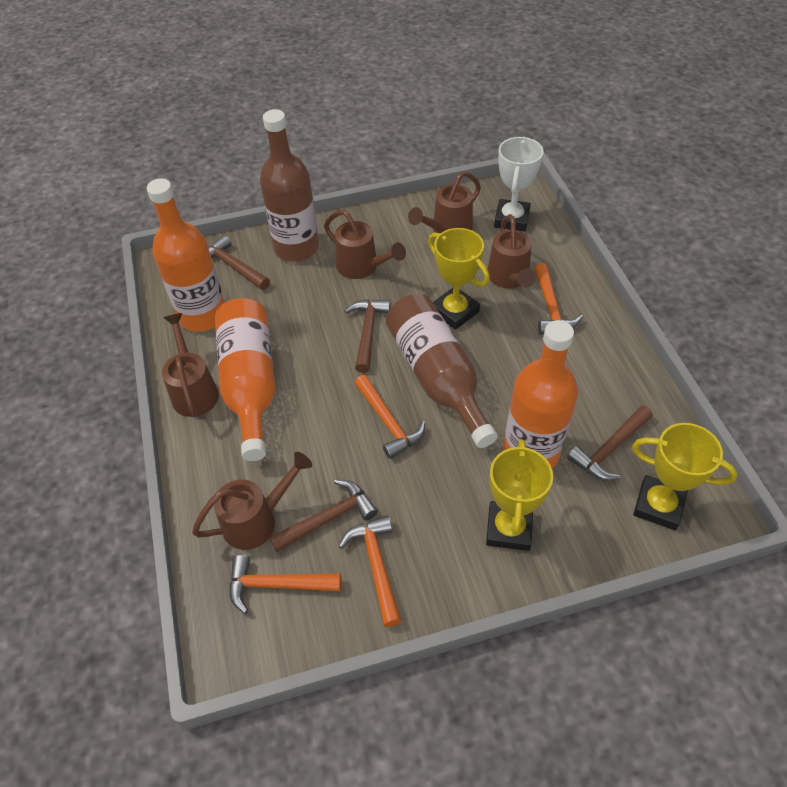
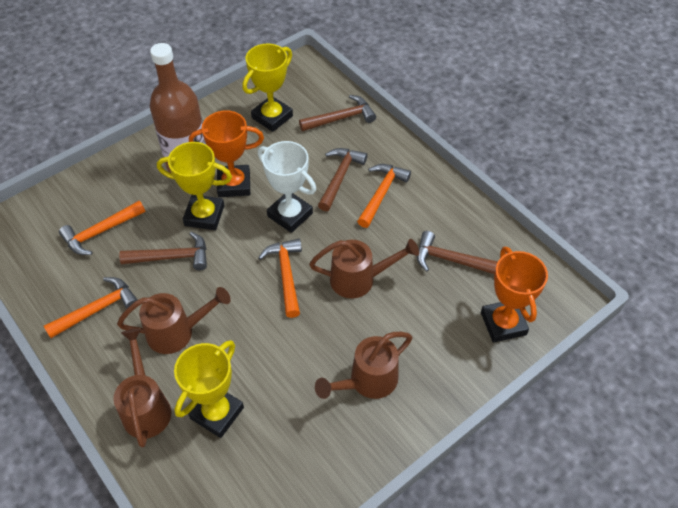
brown bottle: [260,109,319,262] [386,294,498,448] = 2 -> [150,43,206,173] = 1
brown watering can: [162,313,219,417] [192,452,312,550] [324,210,406,279] [408,171,481,233] [487,214,536,288] = 5 -> [113,328,171,448] [117,287,231,354] [309,239,419,298] [315,332,412,399] = 4
orange bottle: [147,178,225,332] [215,298,275,461] [503,320,578,468] = 3 -> none = 0
orange trophy: none = 0 -> [189,110,264,198] [481,247,548,343] = 2

